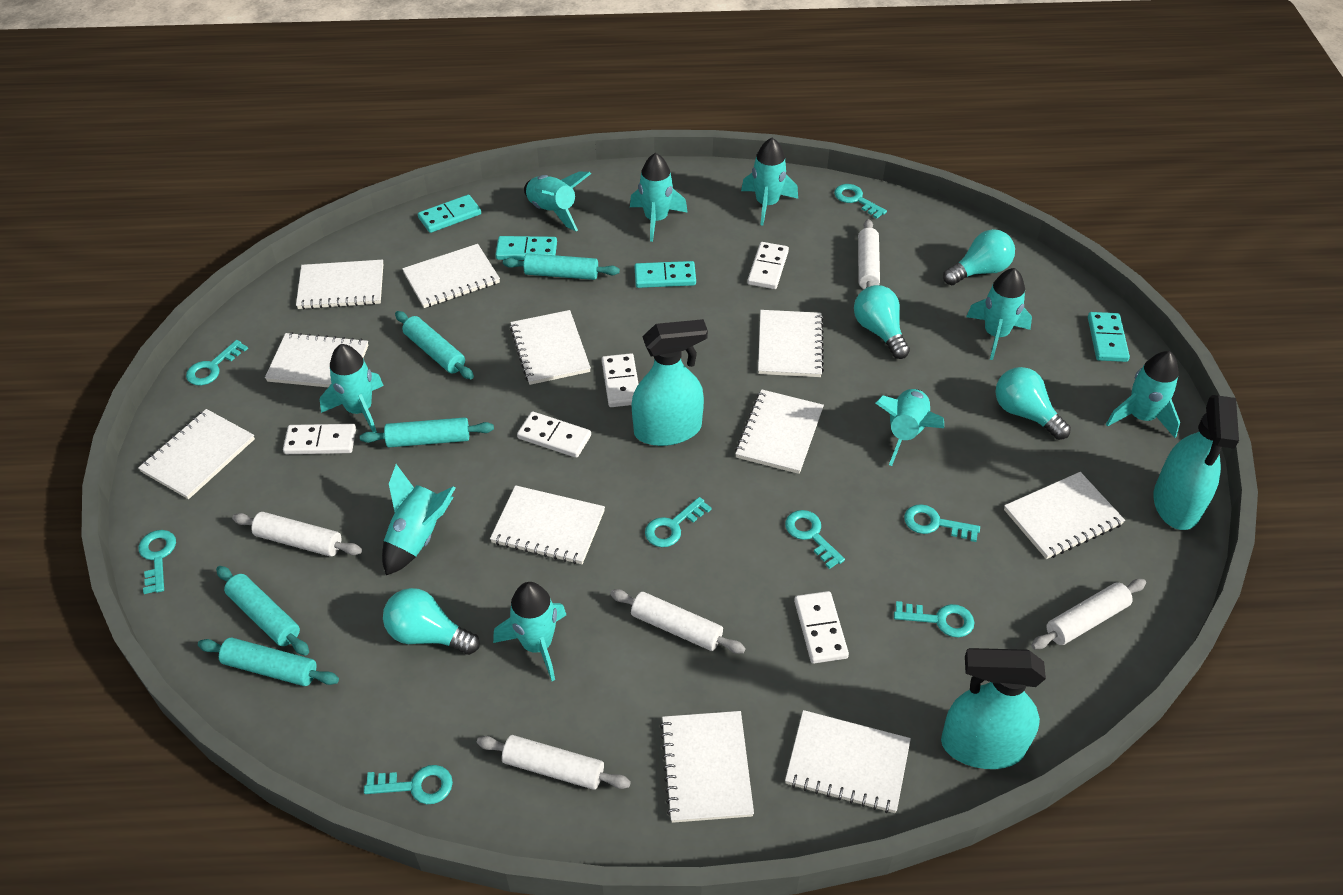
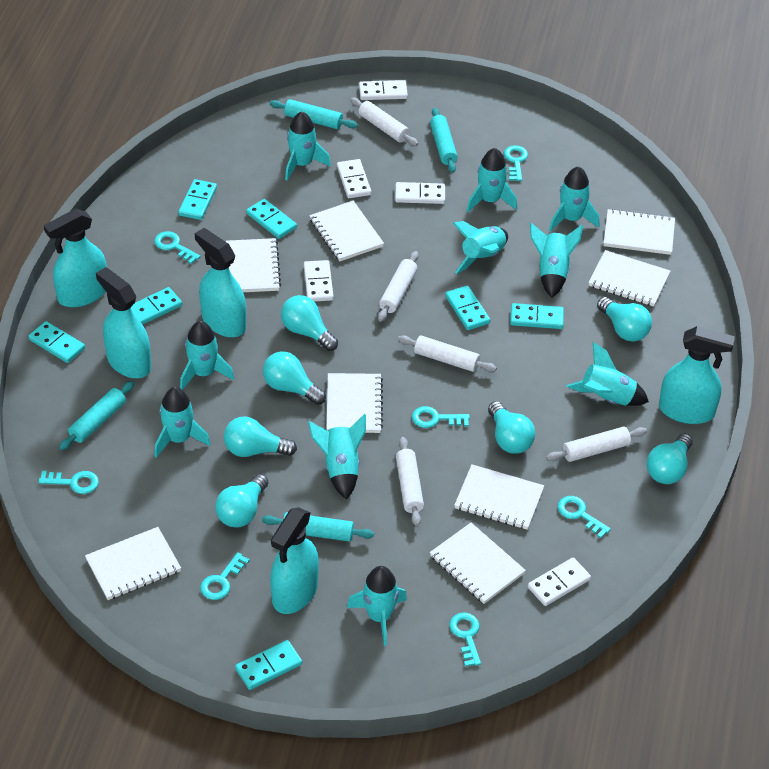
turquoise domino: [418,195,481,233] [495,236,557,260] [635,261,696,288] [1088,312,1130,362] = 4 -> [28,321,85,363] [131,287,182,325] [178,179,217,220] [235,640,302,690] [246,199,297,239] [445,285,490,330] [510,303,564,329] = 7
turquoise key: [138,530,176,594] [186,340,248,385] [364,765,453,804] [645,497,712,547] [785,510,845,569] [834,184,887,219] [894,601,975,638] [904,504,980,542] = 8 -> [38,471,99,494] [154,231,201,264] [200,552,250,600] [412,406,470,428] [449,612,481,667] [504,145,528,181] [557,496,611,538] = 7
turquoise light bulb: [383,588,480,655] [854,285,910,359] [943,229,1015,285] [996,367,1071,440] = 4 -> [215,474,268,527] [224,416,297,457] [263,351,326,405] [281,295,338,351] [488,401,536,454] [597,297,652,342] [646,434,693,484] = 7
turquoise rocket: [320,344,384,433] [382,464,456,575] [493,582,566,681] [524,172,591,231] [630,153,688,242] [741,138,798,226] [876,389,944,466] [966,268,1032,360] [1106,351,1180,438] = 9 -> [154,387,211,458] [180,321,234,390] [285,111,331,180] [308,414,366,500] [347,566,407,646] [452,221,508,274] [467,148,517,212] [530,223,583,298] [549,166,599,232] [566,342,649,406] = 10
turquoise rolling pin: [198,637,339,686] [216,566,309,656] [360,417,494,447] [395,311,474,379] [503,253,620,280] = 5 -> [59,381,134,450] [262,512,374,541] [270,99,358,129] [430,108,458,173] = 4
turquoise spray bottle: [631,319,708,446] [941,648,1046,769] [1153,395,1239,530] = 3 -> [44,209,107,307] [96,267,151,378] [195,228,246,337] [270,507,319,614] [659,326,735,424] = 5
white notebook: [138,409,255,499] [265,332,368,387] [296,260,383,310] [402,244,500,308] [490,485,605,564] [510,310,591,385] [660,711,754,823] [735,389,824,474] [758,310,824,377] [785,710,911,813] [1004,472,1125,559] = 11 -> [85,527,181,600] [226,238,281,292] [309,201,384,261] [327,373,383,433] [430,523,526,604] [454,464,544,530] [588,250,670,307] [604,209,675,255] = 8

